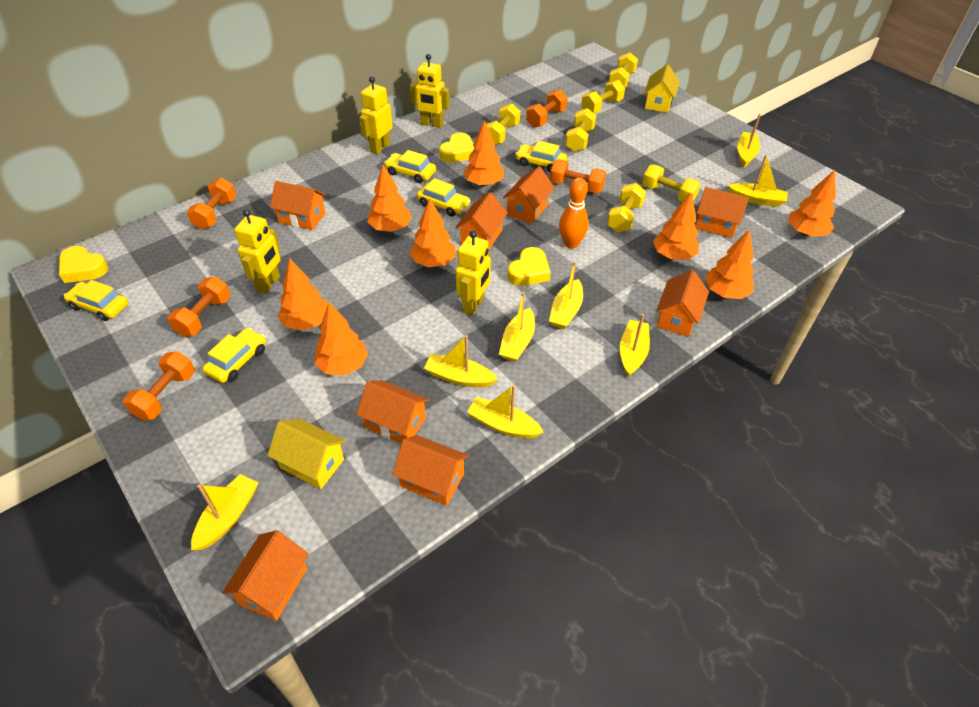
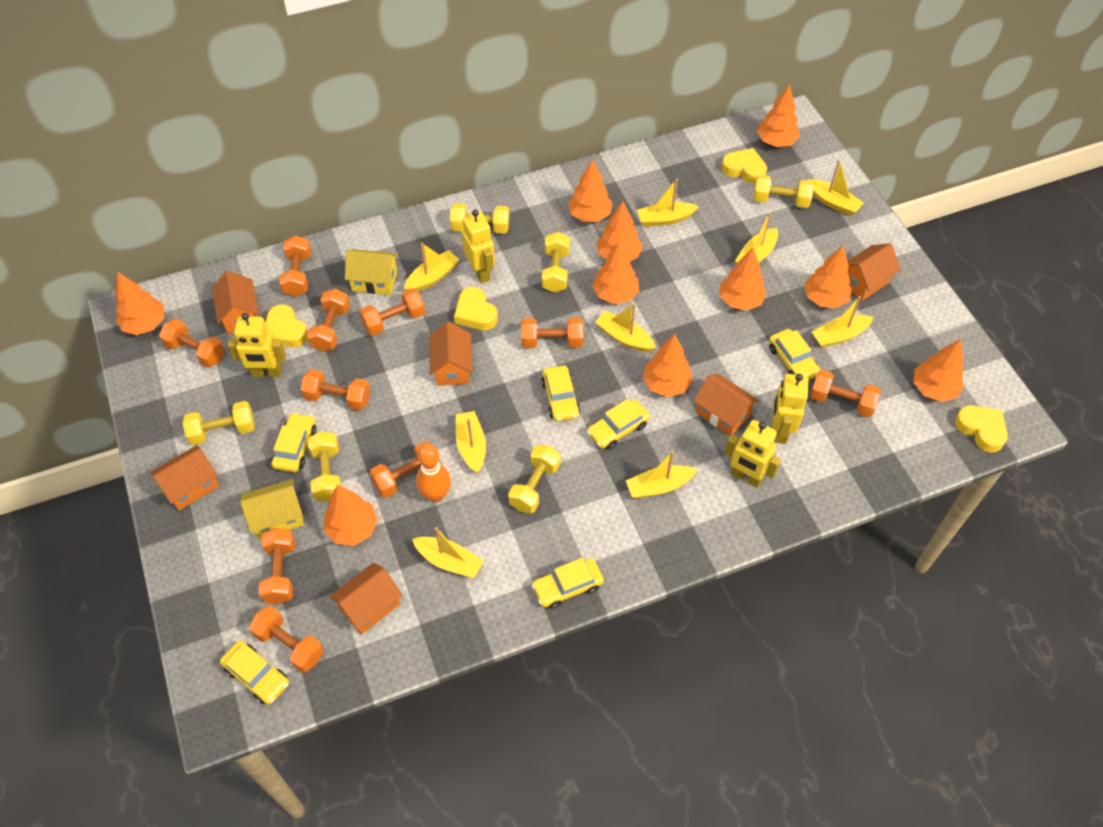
orange dumbbell: [123,351,195,420] [168,276,230,337] [187,178,236,230] [526,90,568,127] [550,159,606,193] = 5 -> [159,319,225,368] [249,606,324,673] [258,528,295,604] [279,235,311,296] [301,369,370,411] [307,289,350,352] [360,288,425,336] [370,441,441,498] [521,318,583,348] [810,370,881,417] = 10
orange house: [222,530,309,621] [270,181,326,230] [356,380,429,443] [392,435,469,506] [455,192,508,249] [503,167,555,224] [656,270,709,337] [695,187,749,238] = 8 -> [150,445,219,511] [212,271,259,334] [329,563,402,635] [429,322,473,386] [694,374,759,436] [848,243,901,301] = 6
orange tree: [278,258,328,331] [314,303,368,376] [367,165,412,232] [410,198,455,267] [463,120,504,186] [653,193,699,260] [705,229,754,299] [788,170,836,236] = 8 -> [115,272,164,335] [324,484,378,546] [568,160,612,222] [592,241,639,304] [597,201,643,261] [643,334,693,397] [720,248,767,311] [757,85,800,147] [804,246,852,308] [913,339,964,402] = 10
yellow boat: [191,474,258,550] [424,335,498,387] [467,385,544,439] [499,292,535,362] [549,261,583,329] [620,314,650,377] [728,155,788,207] [737,114,761,167] = 8 -> [404,242,460,291] [412,527,484,578] [456,411,486,473] [595,304,656,352] [626,451,697,498] [637,179,699,227] [735,212,778,263] [807,160,864,216] [812,296,873,348] = 9
yellow car: [64,280,128,321] [202,328,266,383] [384,150,436,183] [417,178,470,217] [515,141,567,172] = 5 -> [220,641,289,704] [272,413,317,472] [532,558,604,609] [541,366,580,422] [587,399,650,449] [769,329,820,380] = 6
yellow heart: [59,246,108,283] [439,133,474,163] [508,247,551,286] = 3 -> [265,304,308,348] [454,287,498,330] [721,148,767,184] [955,405,1008,453] = 4

